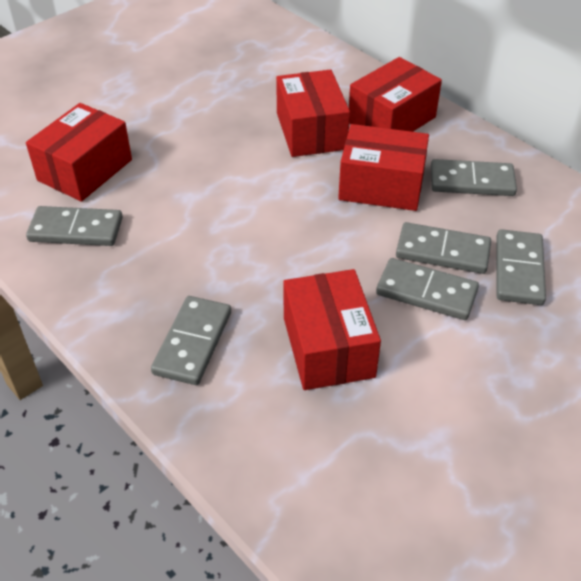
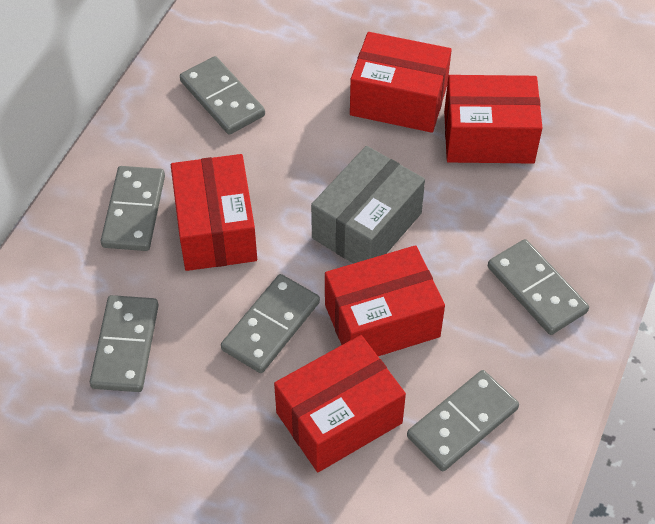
grey box: none = 0 -> [311,146,425,264] = 1

